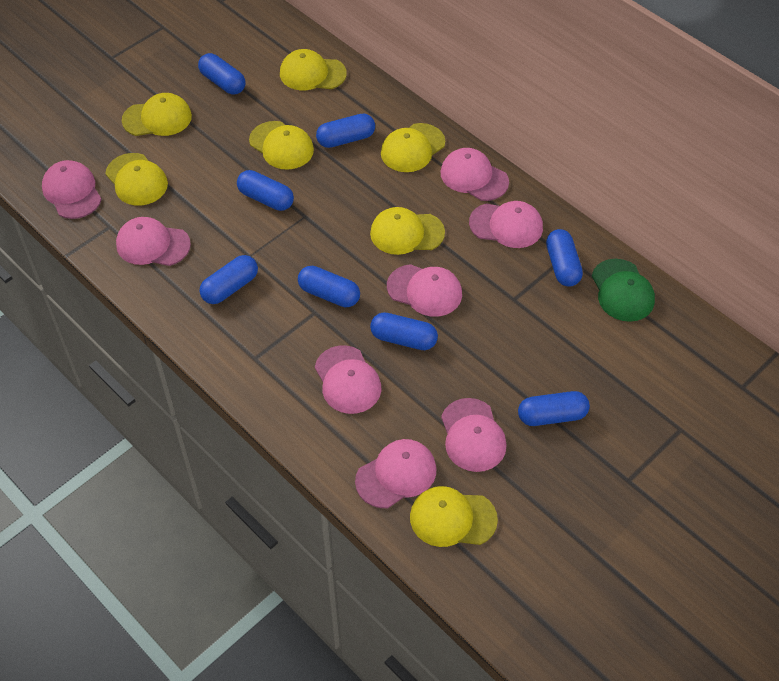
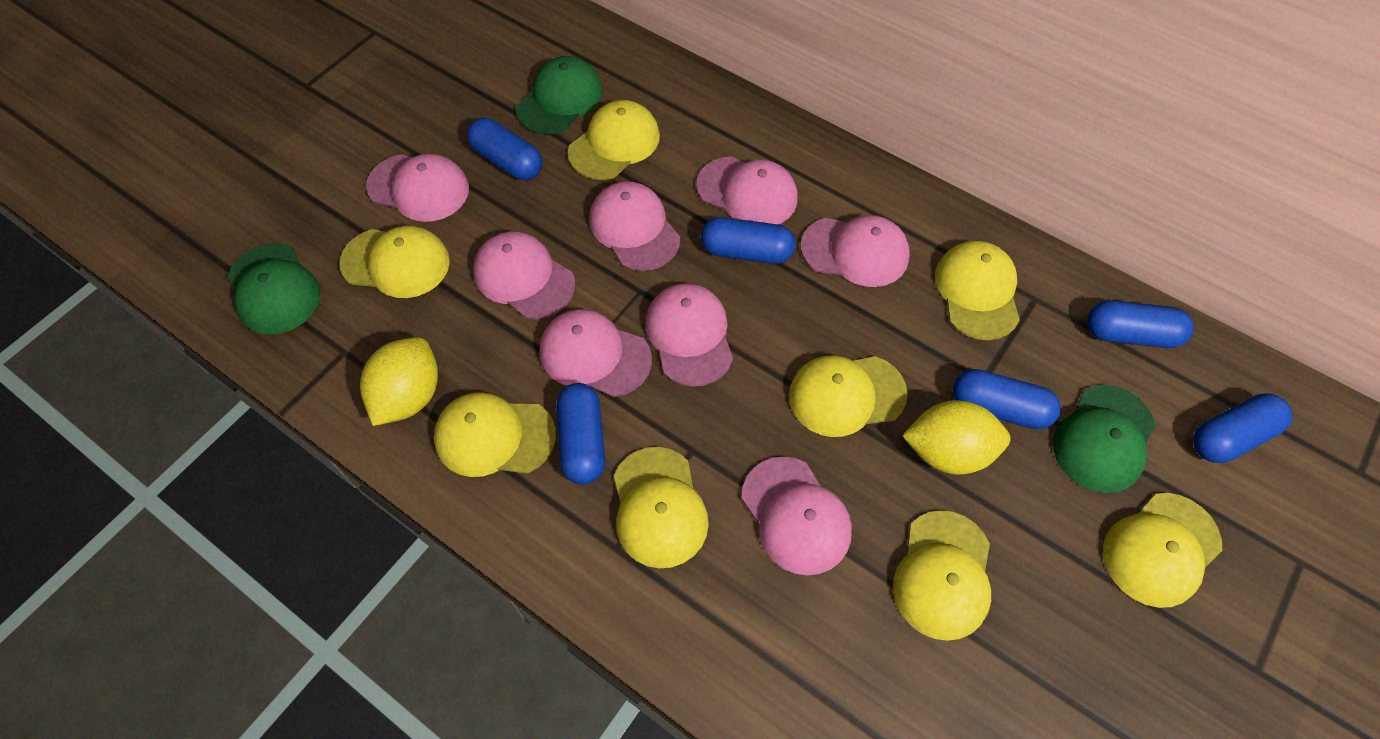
blue capsule: [198,53,246,95] [200,255,258,304] [237,170,294,211] [298,266,360,307] [316,113,375,148] [370,312,438,350] [518,391,590,426] [546,229,583,287] = 8 -> [467,118,542,180] [556,383,605,484] [701,217,796,264] [953,369,1061,429] [1087,301,1194,348] [1193,394,1293,463] = 6
green cap: [592,259,655,322] = 1 -> [227,243,320,334] [516,56,603,135] [1053,385,1155,493] = 3
yellow cap: [105,153,168,206] [122,93,192,136] [249,121,314,170] [280,49,347,90] [370,207,445,255] [381,123,445,172] [410,486,498,547] = 7 -> [339,226,450,298] [434,392,556,477] [568,100,660,180] [614,447,709,568] [789,355,908,437] [893,510,991,641] [935,241,1020,340] [1103,493,1222,608] = 8
yellow lemon: none = 0 -> [360,337,438,426] [902,400,1010,475] = 2

